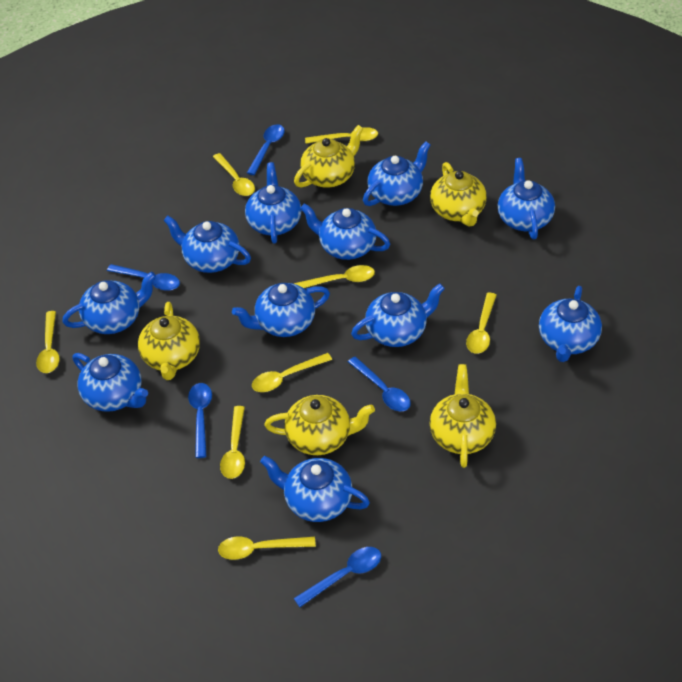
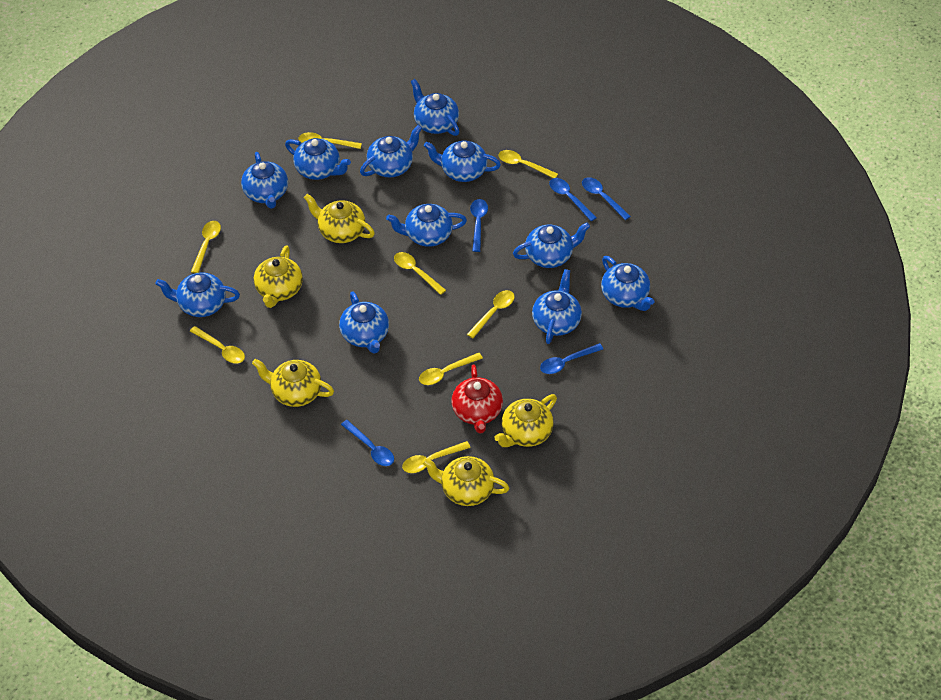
red teapot: none = 0 -> [452,364,503,434] = 1

